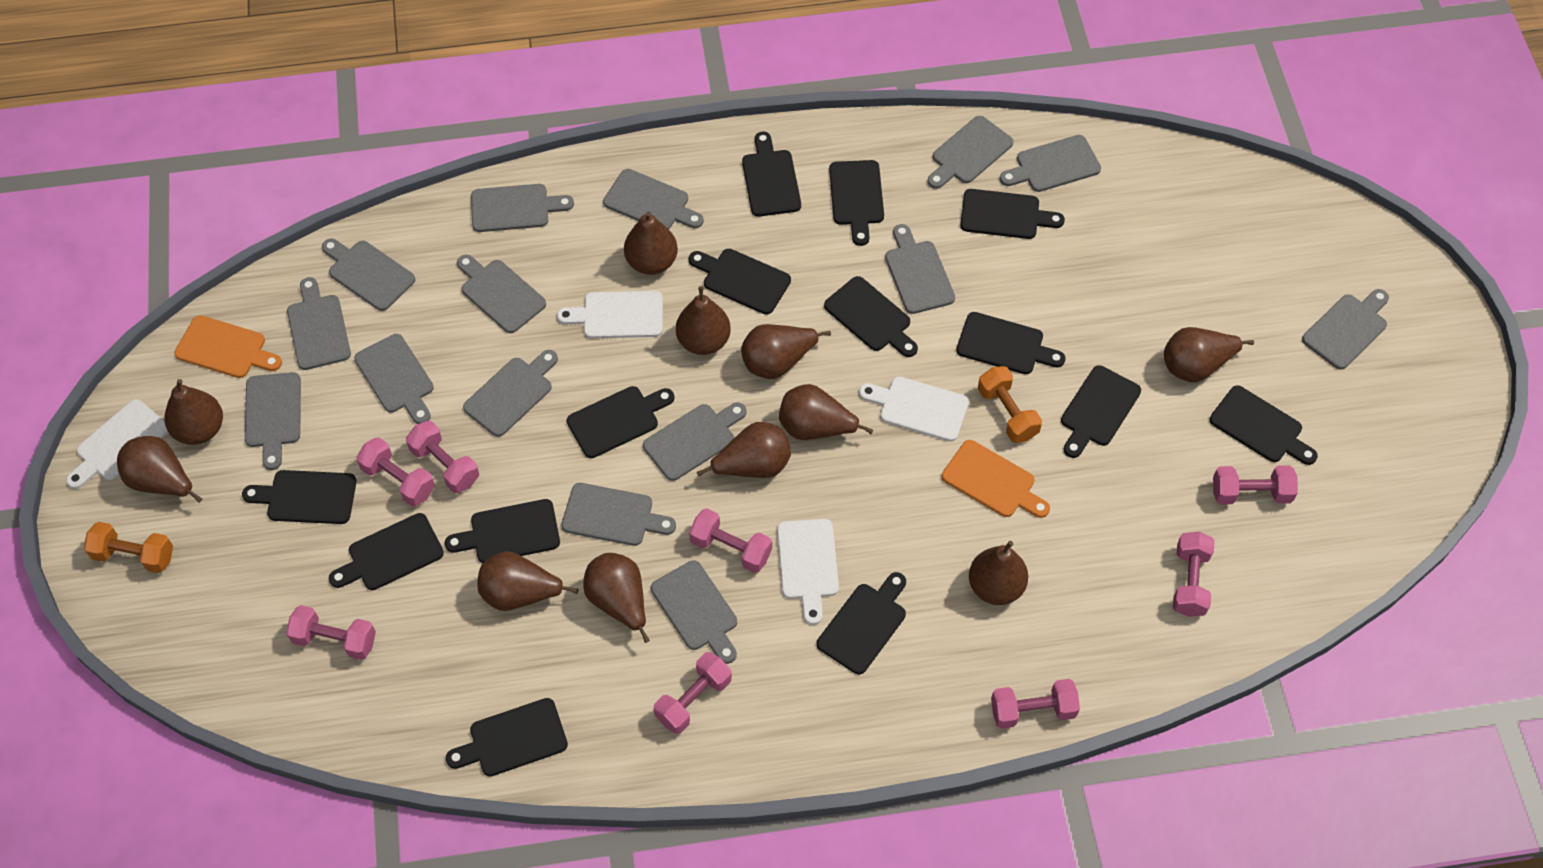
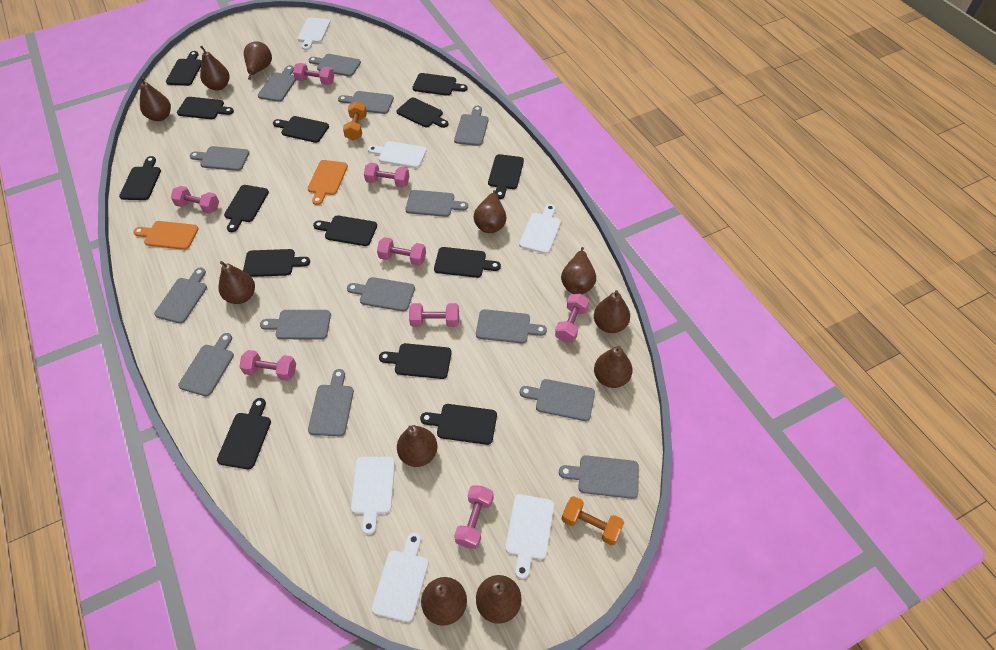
grey cutting board: [245,372,301,470] [287,277,351,370] [322,239,415,311] [354,334,434,424] [457,255,546,333] [463,350,558,437] [471,184,574,232] [562,483,676,546] [603,169,704,229] [643,403,747,481] [651,560,737,664] [885,224,955,314] [927,116,1014,189] [1000,135,1101,192] [1302,289,1389,370] = 15 -> [154,268,207,324] [178,333,234,396] [190,146,249,171] [258,65,296,102] [260,310,331,339] [308,54,361,77] [308,369,354,437] [338,91,394,114] [347,277,415,312] [405,190,468,217] [454,106,488,146] [476,309,547,344] [520,379,595,421] [559,455,639,499] = 14
white cutting board: [66,399,168,489] [557,291,663,338] [777,519,839,625] [859,376,969,442] = 4 -> [298,18,330,50] [351,457,395,535] [368,141,427,168] [371,532,428,622] [505,494,554,579] [519,204,561,254] = 6

